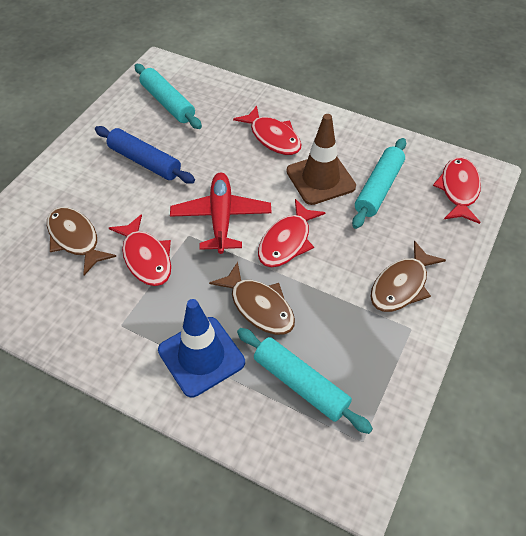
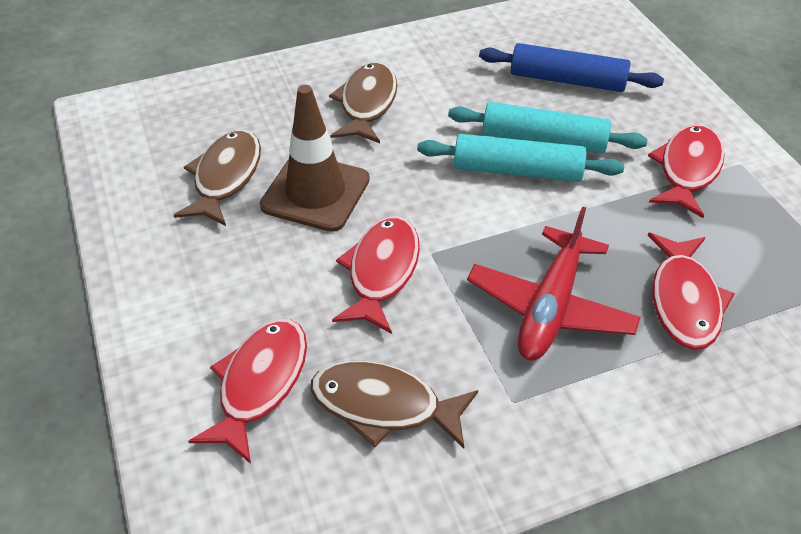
blue traffic cone: [158,299,245,397] = 1 -> none = 0
turquoise rolling pin: [135,64,202,129] [237,328,373,434] [352,138,406,229] = 3 -> [417,134,624,182] [448,102,648,153] = 2

